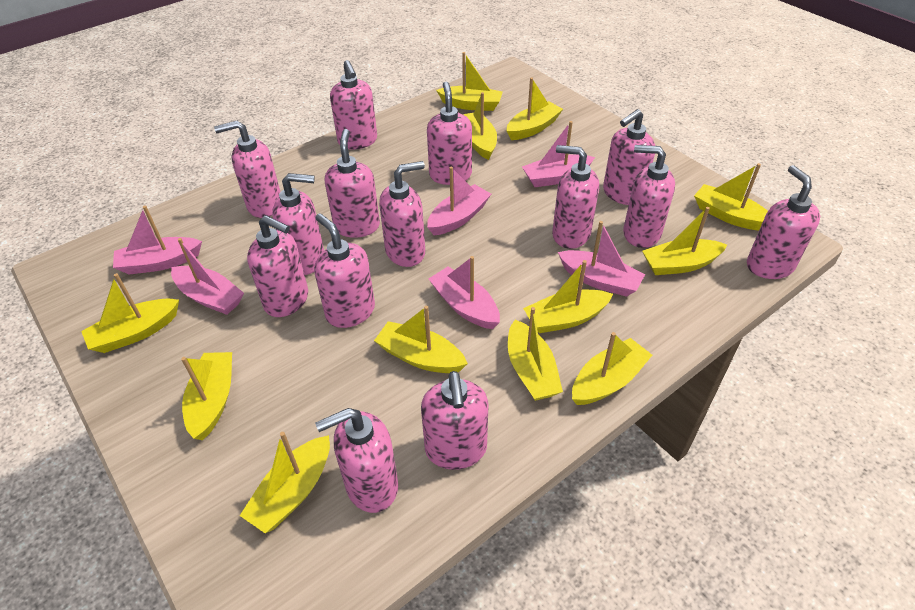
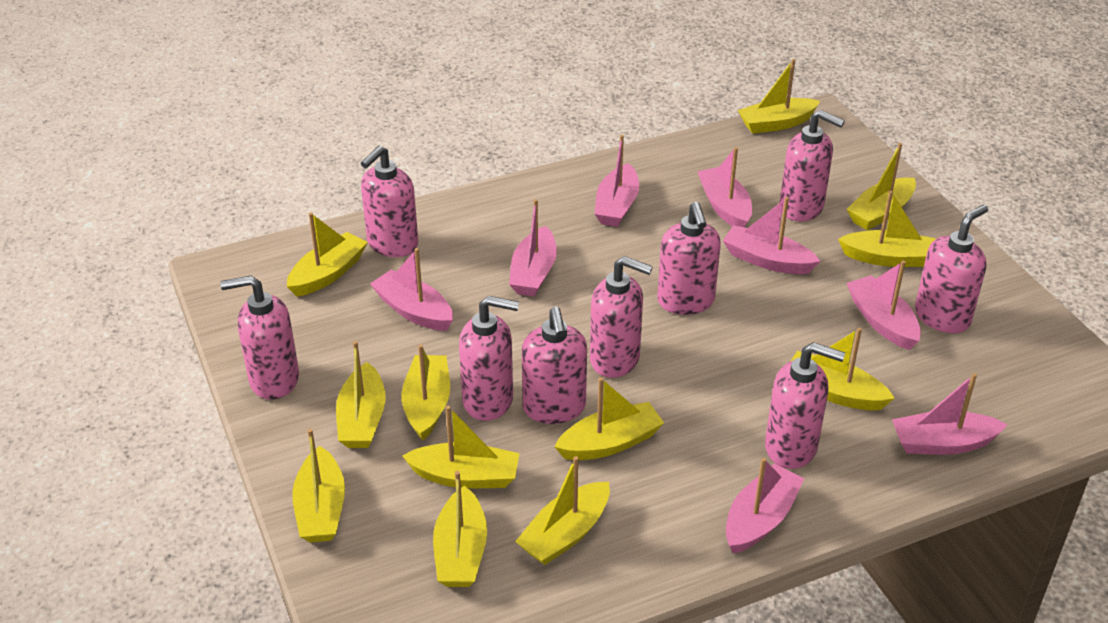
pink boat: [113,206,202,275] [171,238,244,315] [427,167,491,236] [429,256,500,329] [522,121,595,187] [558,221,645,297] = 6 -> [370,248,453,331] [509,199,557,297] [595,135,639,227] [697,147,752,227] [723,197,820,274] [726,458,804,554] [847,260,921,350] [892,373,1008,455] = 8
pink soap dispenser: [214,121,280,218] [247,215,308,317] [272,173,324,275] [314,213,375,328] [315,408,398,513] [325,129,380,238] [330,60,377,150] [379,161,425,267] [421,371,488,470] [427,82,472,185] [552,145,599,249] [603,109,655,205] [623,145,675,248] [747,165,820,279] = 14 -> [220,275,299,400] [361,146,418,257] [459,296,519,421] [522,306,587,424] [590,256,653,378] [657,202,721,315] [765,342,845,469] [780,110,845,222] [915,205,988,333] = 9

